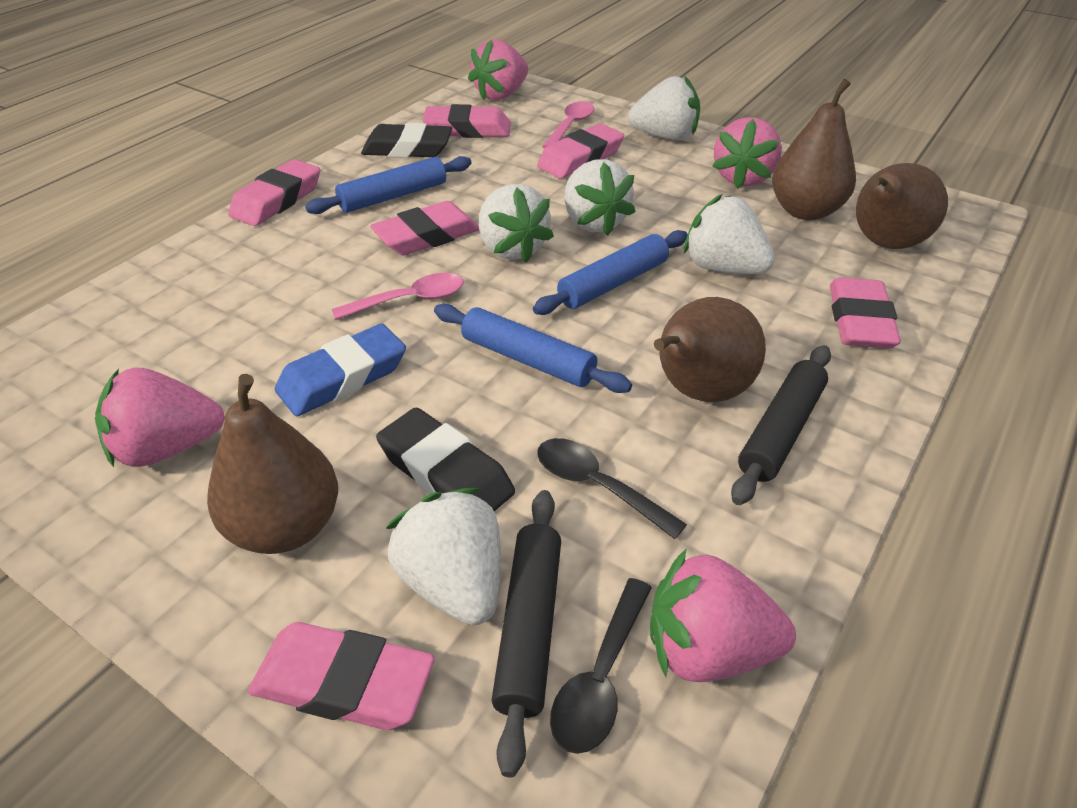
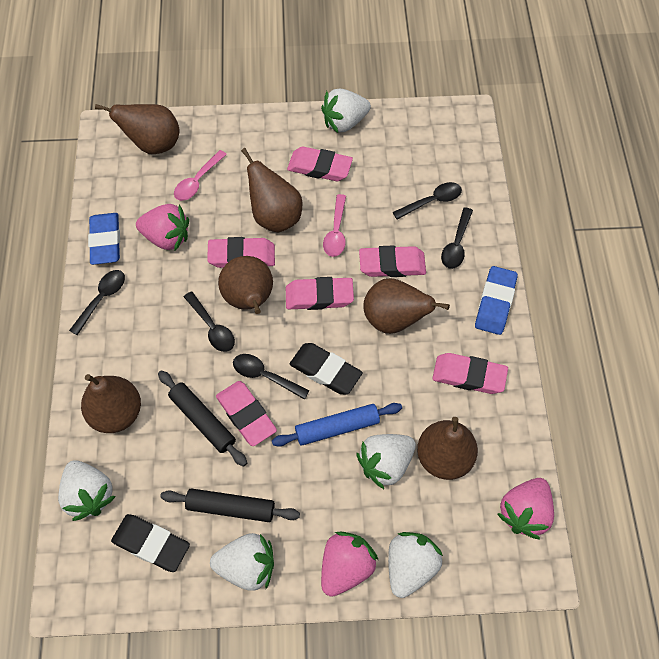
black spoon: [537,438,687,539] [550,578,652,754] = 2 -> [69,270,125,335] [184,291,235,352] [233,354,310,400] [393,182,462,220] [441,207,473,269] = 5
blue eraser: [275,324,406,417] = 1 -> [88,213,120,265] [475,266,518,335] = 2
blue rolling pin: [305,156,472,214] [434,304,632,393] [533,230,688,315] = 3 -> [272,403,402,447] = 1
brown pear: [207,374,338,554] [654,297,766,402] [772,79,856,220] [856,163,948,249] = 4 -> [81,374,141,433] [95,104,180,154] [218,256,273,314] [241,148,302,232] [363,278,450,334] [417,417,478,480] = 6
pink strawberry: [95,368,225,467] [468,40,528,100] [650,549,796,682] [712,117,782,189] = 4 -> [136,204,189,251] [321,532,378,597] [497,478,554,539] = 3

